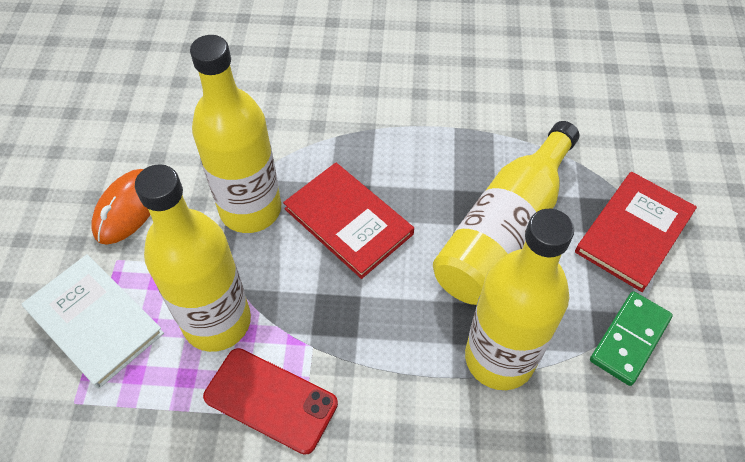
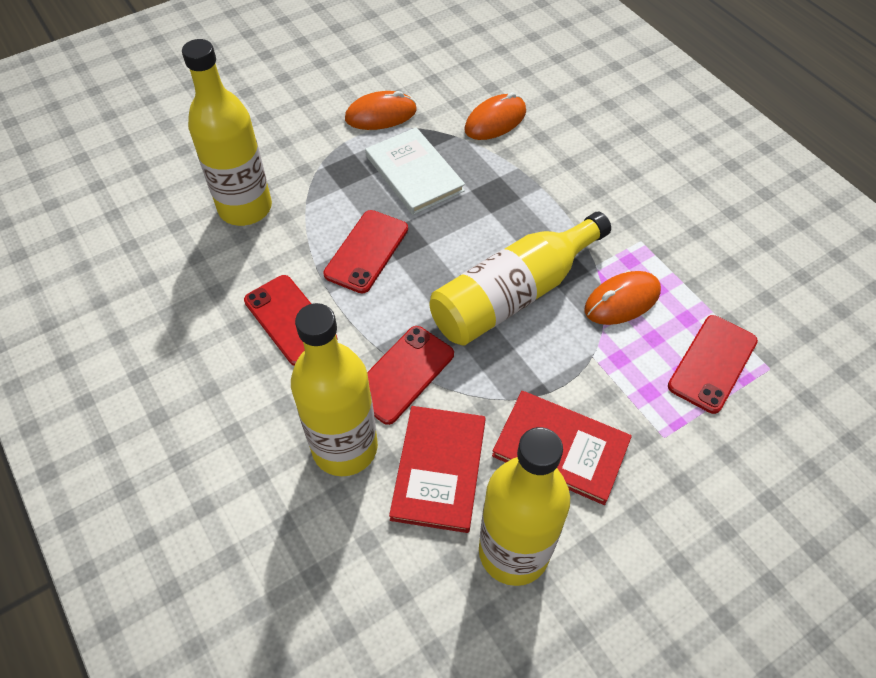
green domino: [590,291,673,386] = 1 -> none = 0
orange mouse: [91,169,150,245] = 1 -> [345,91,417,130] [464,92,526,140] [585,271,661,325] = 3
red phone: [203,348,338,455] = 1 -> [244,275,337,366] [323,210,408,294] [367,326,454,425] [668,315,758,414] = 4

